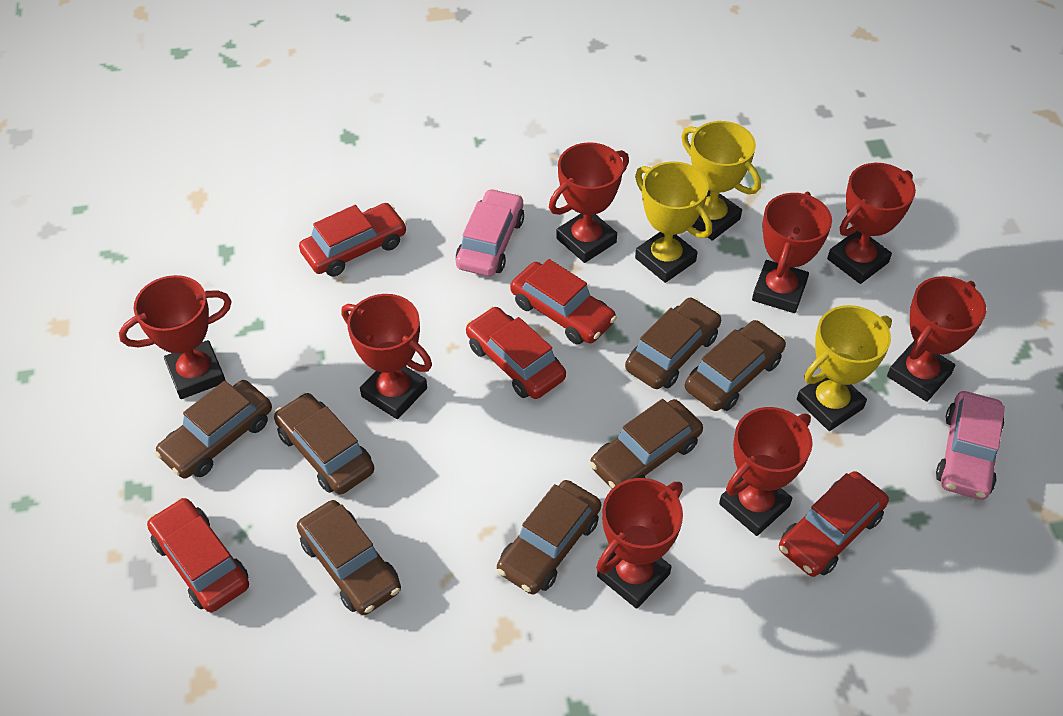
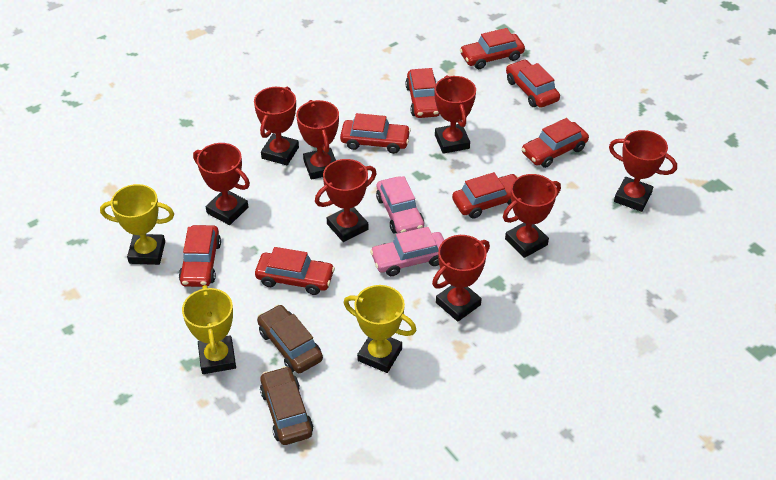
brown car: [155,380,272,478] [274,393,374,495] [297,500,401,615] [497,480,601,594] [590,399,703,489] [625,297,721,389] [685,320,786,411] = 7 -> [257,305,323,373] [260,366,313,445] = 2
red car: [147,498,249,612] [299,203,407,277] [466,307,566,399] [510,259,617,344] [779,471,889,577] = 5 -> [179,225,221,287] [255,247,335,295] [340,113,411,154] [405,68,440,118] [452,172,518,219] [460,28,525,69] [506,59,560,108] [522,118,589,168] = 8

